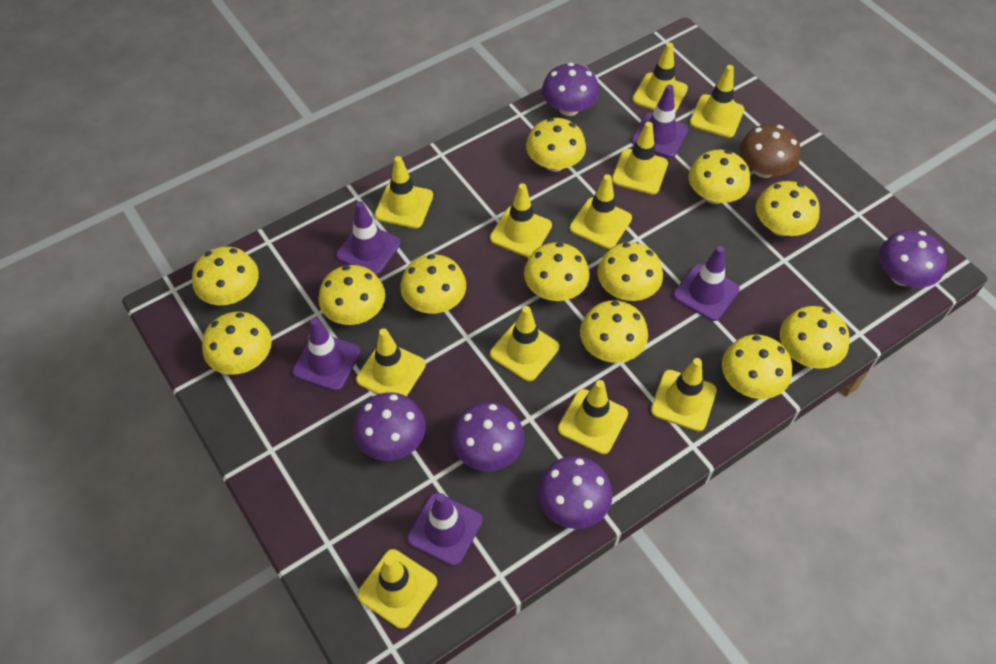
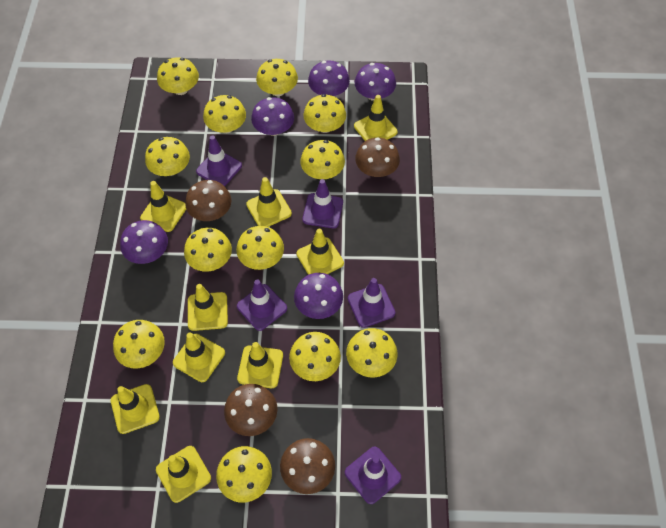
brown mushroom: [739,124,800,178] = 1 -> [185,180,231,221] [224,384,278,436] [280,438,335,494] [355,137,400,177] = 4
yellow traffic cone: [356,328,426,397] [357,549,437,629] [375,156,433,229] [490,183,552,258] [490,306,559,381] [558,380,628,454] [570,174,632,249] [612,122,668,195] [632,42,688,113] [651,358,717,432] [690,65,744,138] = 11 -> [111,384,160,434] [140,181,186,232] [156,446,211,503] [173,332,225,382] [188,284,228,331] [237,342,283,388] [246,177,292,227] [296,229,344,275] [354,95,398,141] = 9

